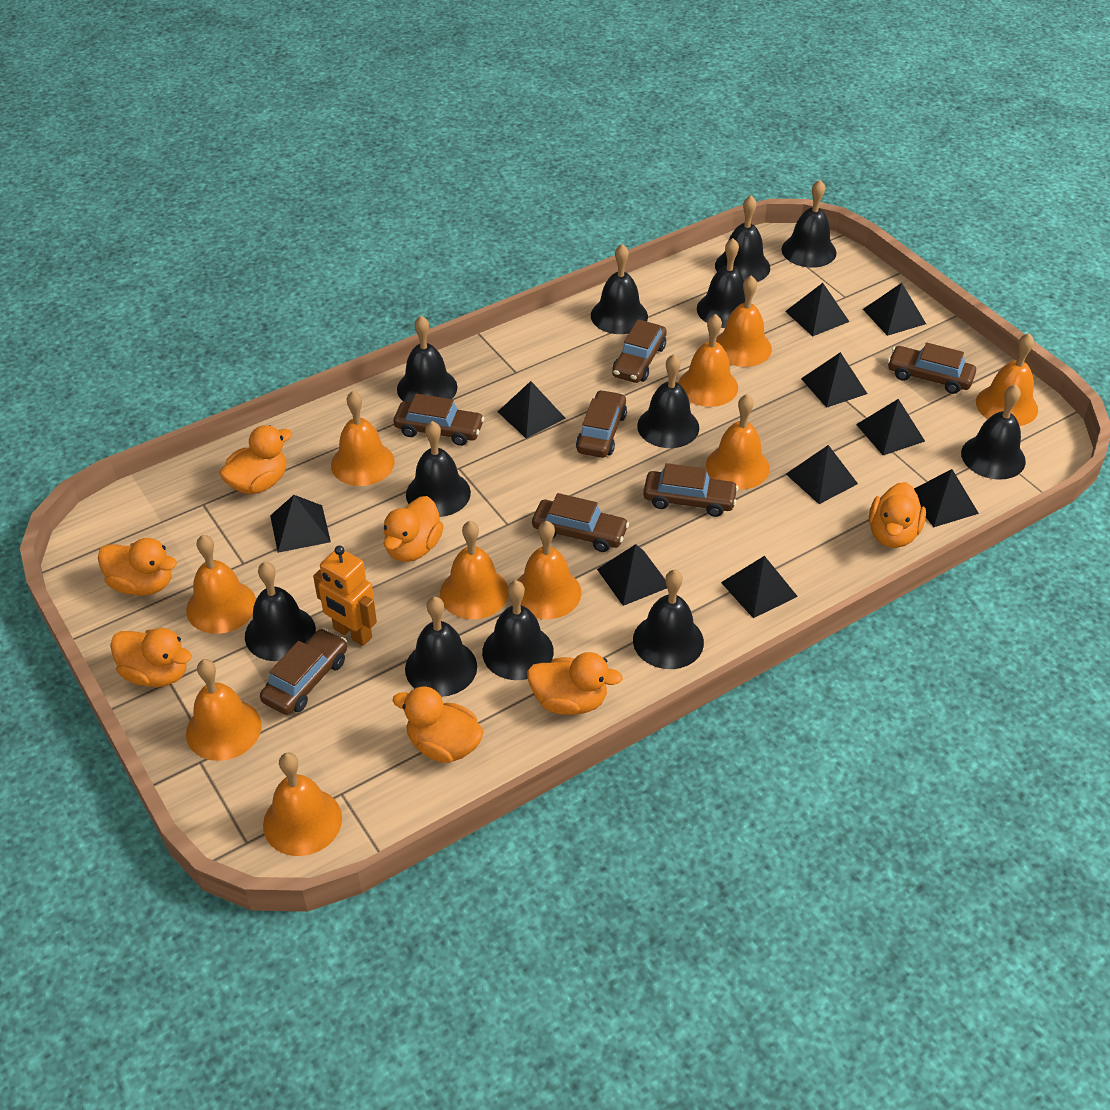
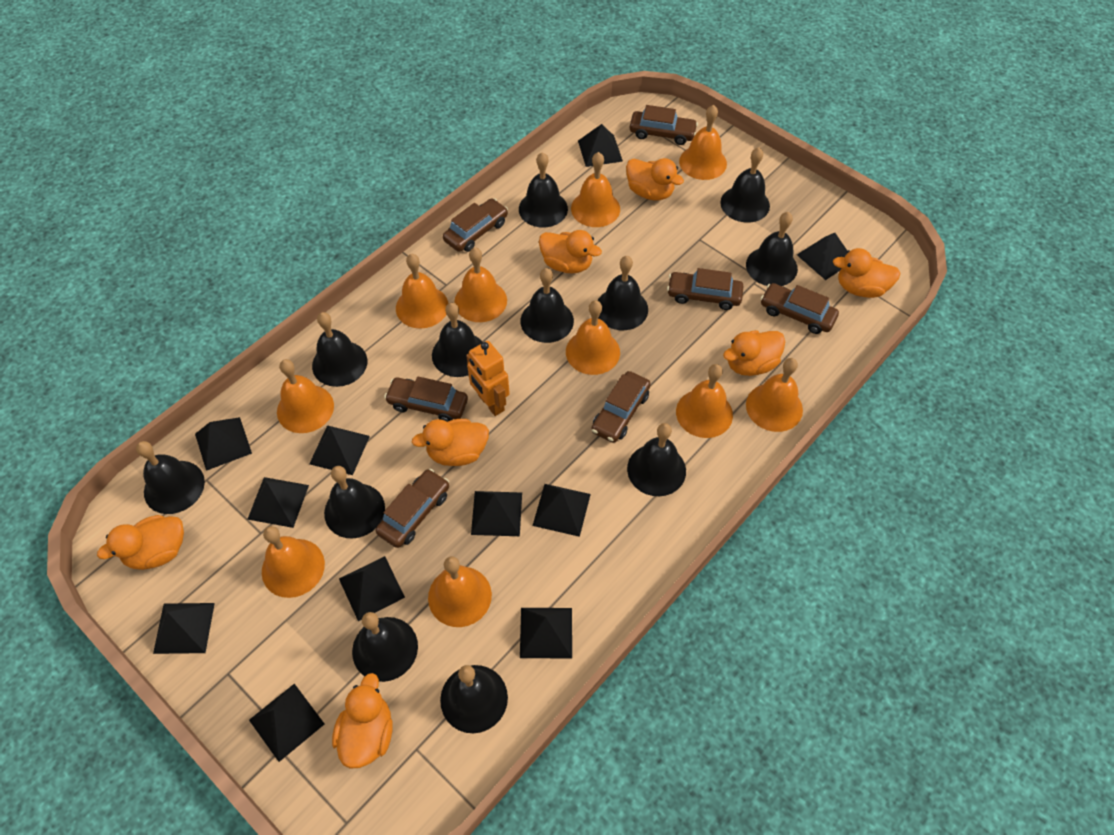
black pyramid: [270,495,331,553] [498,381,565,438] [597,544,667,606] [721,556,798,618] [785,283,849,336] [786,445,858,504] [801,352,867,408] [856,399,925,455] [863,283,926,336] [914,469,979,527] = 10 -> [153,603,215,654] [195,417,252,471] [247,477,309,528] [249,684,324,762] [309,425,370,475] [339,556,405,621] [471,491,522,536] [520,608,572,659] [533,484,591,537] [578,124,623,167] [797,233,847,280] = 11

